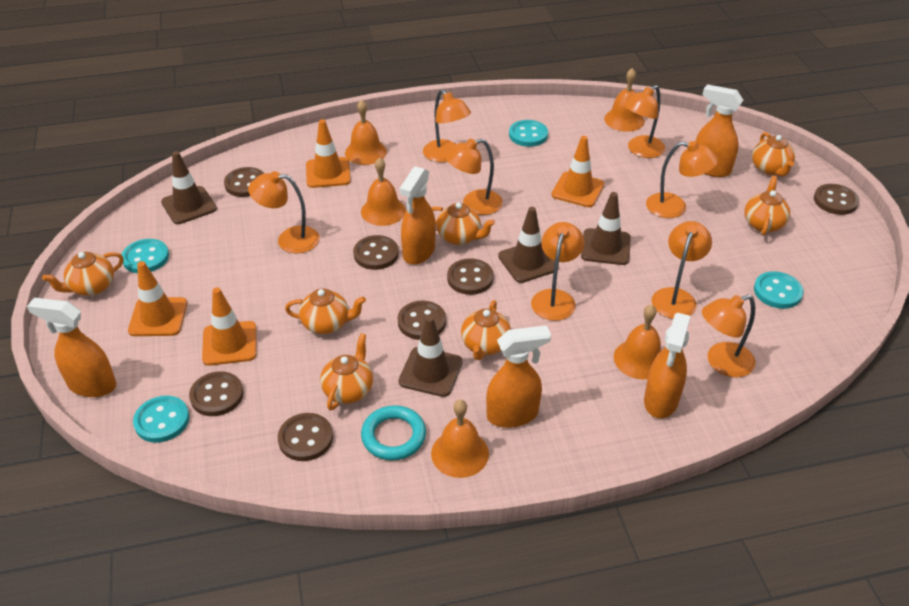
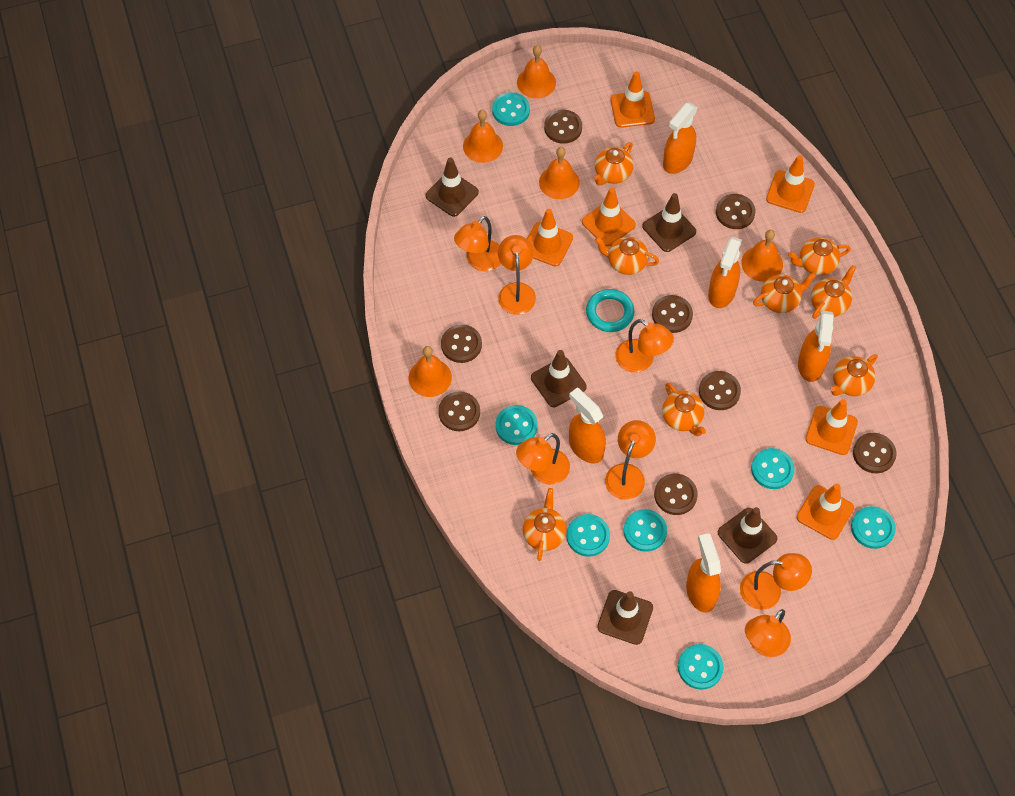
brown button: [189,371,244,416] [224,167,264,197] [278,413,333,461] [353,235,399,270] [398,300,446,340] [447,258,494,295] [814,184,859,215] = 7 -> [438,391,480,431] [441,325,482,363] [544,110,582,144] [652,295,693,333] [654,474,698,515] [699,371,741,410] [716,194,756,229] [853,433,897,473] = 8
brown traffic cone: [161,151,217,224] [399,316,463,397] [498,207,559,283] [581,192,631,265] = 4 -> [425,158,479,217] [531,350,587,407] [597,590,653,645] [642,193,696,252] [718,507,777,564] = 5
orange lamp: [248,171,320,254] [423,89,471,162] [445,139,503,215] [531,222,584,321] [624,85,665,158] [646,141,718,218] [651,221,712,319] [702,295,755,377] = 8 -> [454,216,501,271] [498,235,536,315] [516,433,570,485] [605,420,656,500] [615,319,674,373] [740,553,812,610] [745,609,791,657] = 7
orange teapot: [42,252,124,296] [285,289,366,334] [320,333,373,411] [431,203,495,245] [461,300,511,360] [744,176,790,236] [752,132,795,176] = 7 -> [523,488,566,561] [594,142,634,185] [595,237,659,275] [662,383,706,436] [753,272,816,313] [788,237,851,276] [811,265,856,319] [831,354,878,396] = 8
orange traffic cone: [128,261,187,336] [202,287,257,366] [306,119,351,188] [552,136,604,207] = 4 -> [527,209,573,266] [582,188,636,247] [610,71,655,128] [766,155,815,213] [797,484,854,540] [805,399,858,455] = 6
turquoise button: [122,239,169,273] [133,396,189,443] [509,120,548,147] [754,271,804,309] = 4 -> [492,92,530,126] [496,405,538,445] [566,514,610,557] [624,509,667,552] [678,644,724,690] [751,448,795,489] [851,506,896,549] = 7

